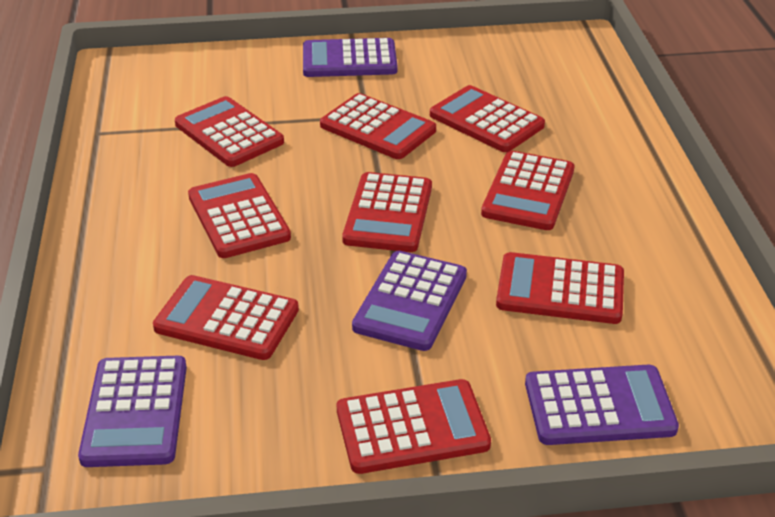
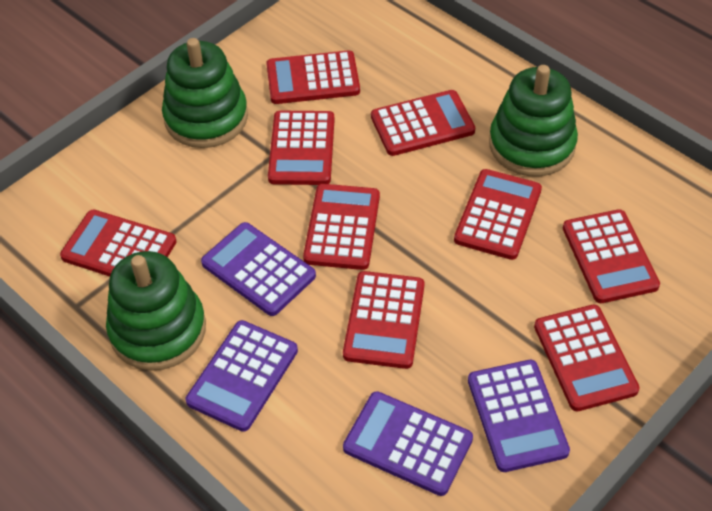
green stacking toy: none = 0 -> [106,251,206,371] [162,38,248,148] [489,65,578,176] = 3

